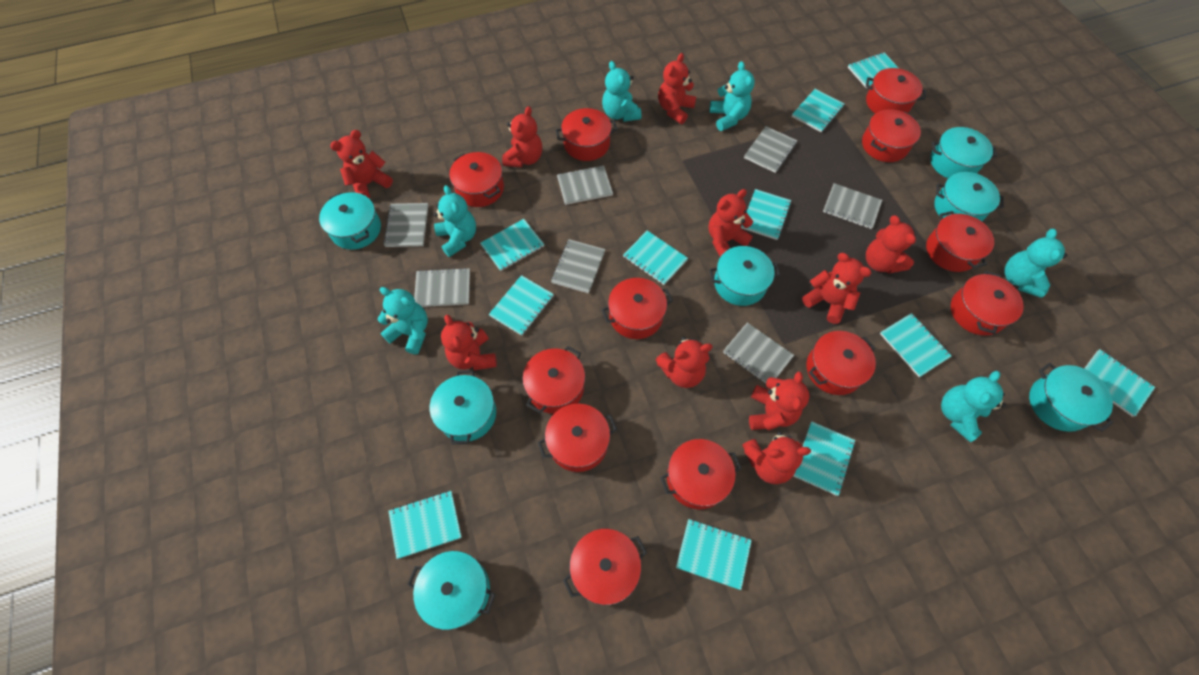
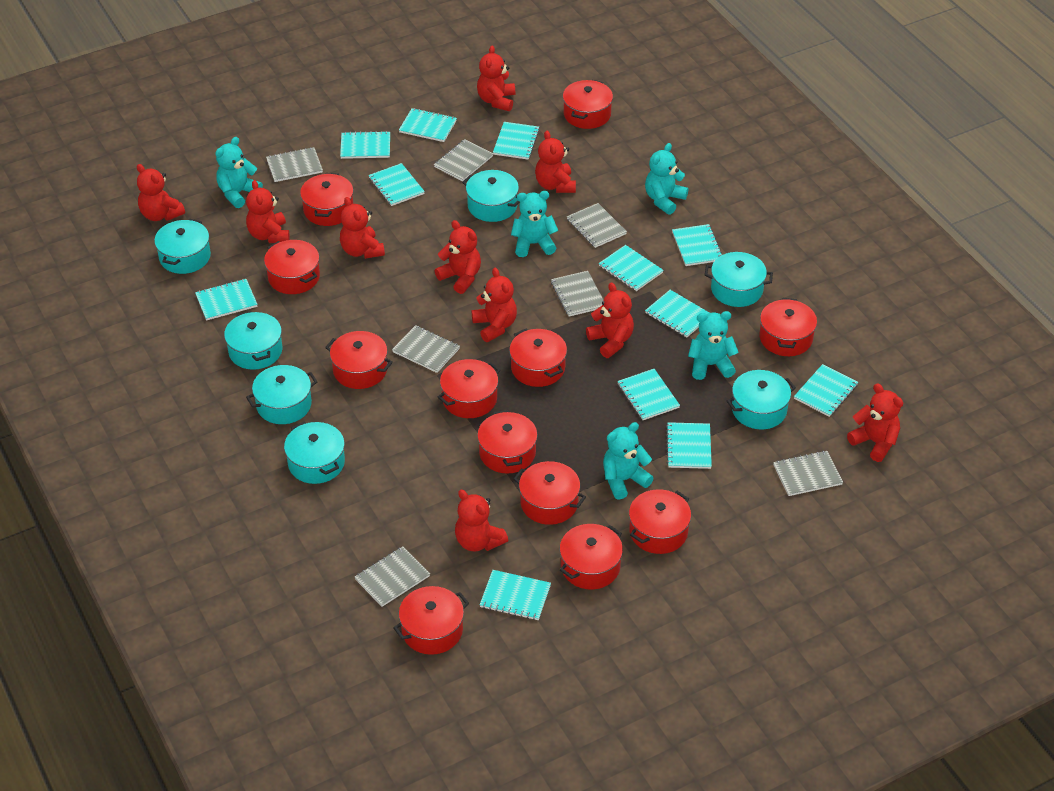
turquoise notebook: [388,491,462,559] [480,219,544,271] [489,275,554,336] [623,231,688,285] [676,519,752,590] [741,189,791,240] [792,89,844,132] [793,421,855,496] [848,53,900,88] [880,313,952,377] [1084,349,1155,417] = 11 -> [195,279,258,320] [340,131,390,159] [369,163,425,206] [399,108,457,142] [480,570,551,620] [493,122,540,160] [599,245,664,291] [617,369,680,420] [645,290,709,337] [666,422,712,469] [672,224,722,266] [794,364,858,417] = 12
turquoise teddy bear: [378,287,428,354] [434,185,476,257] [602,61,641,122] [710,61,755,131] [941,371,1006,442] [1004,229,1067,298] = 6 -> [215,137,263,208] [511,191,558,257] [603,422,654,500] [645,143,688,215] [688,311,739,380] = 5

